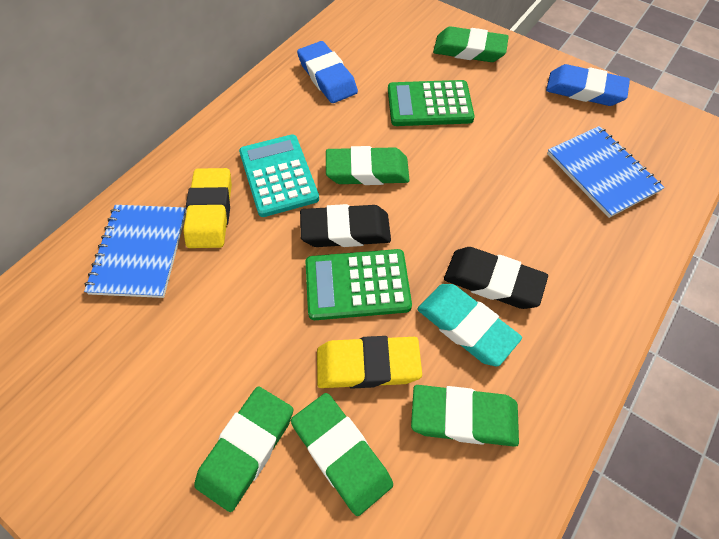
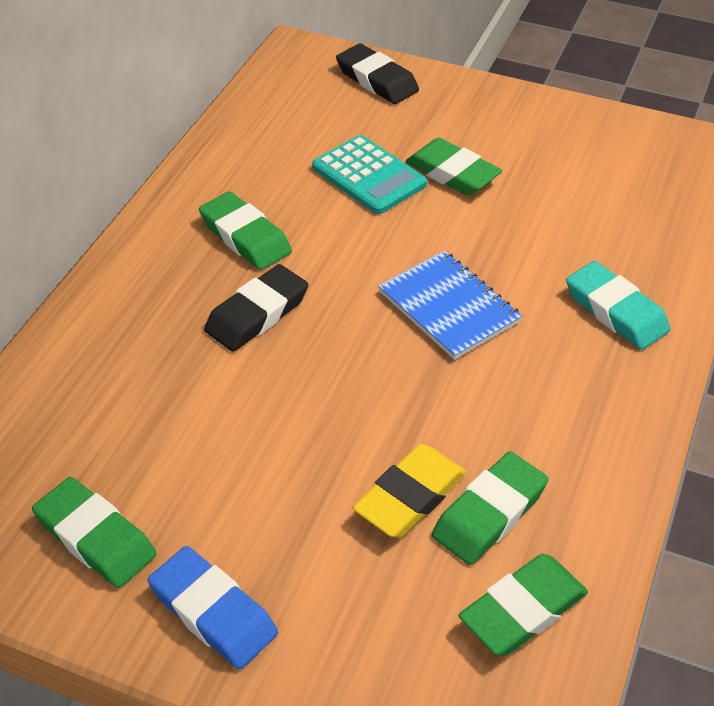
blue eraser: [297,41,358,103] [546,64,630,106] = 2 -> [148,546,278,670] = 1
blue notebook: [84,205,187,298] [547,126,665,218] = 2 -> [378,251,522,360] = 1
green calculator: [306,249,412,320] [388,80,475,126] = 2 -> none = 0
yellow eraser: [183,168,232,248] [317,336,422,389] = 2 -> [353,444,467,538] = 1

